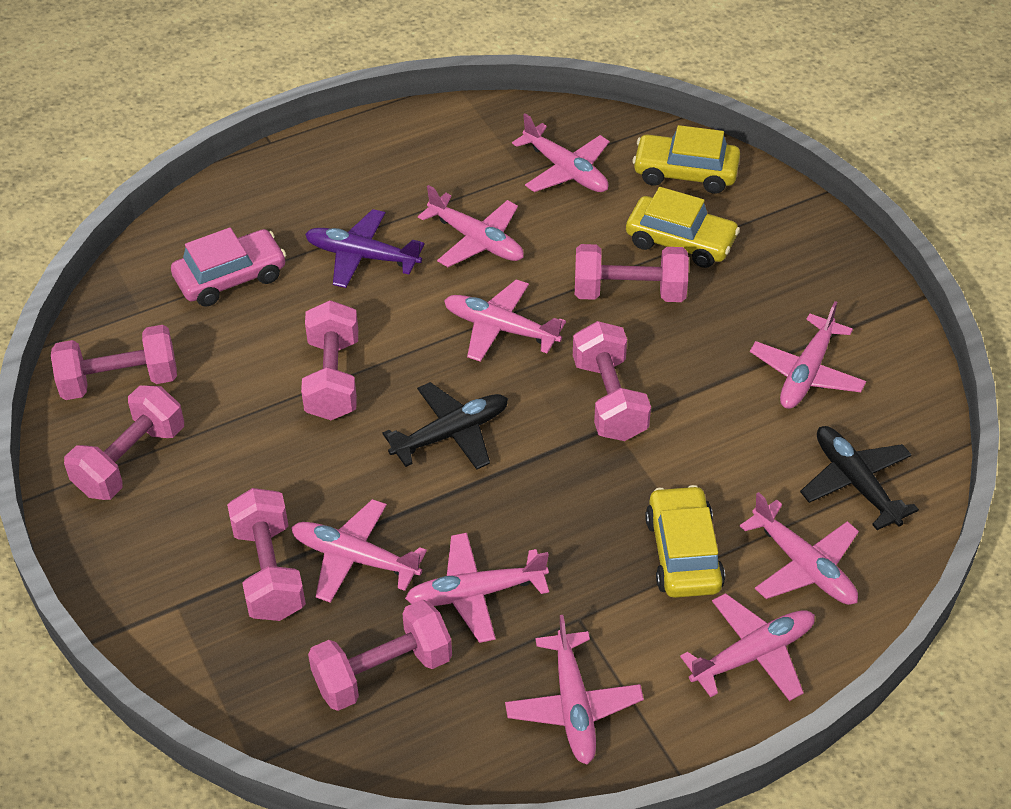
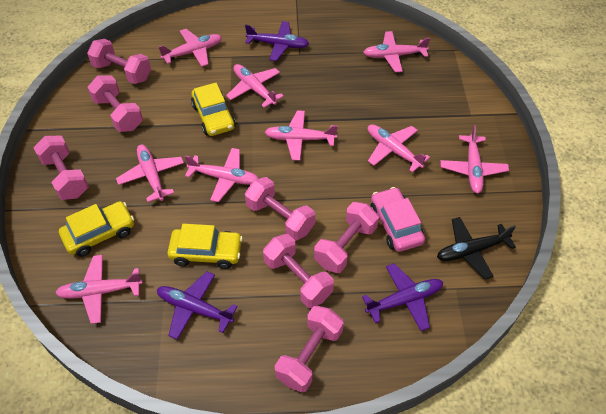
black plane: [382,382,508,470] [800,426,919,530] = 2 -> [437,217,516,279] = 1
purple plane: [305,209,424,288] = 1 -> [157,271,238,340] [245,21,309,61] [362,263,443,331] = 3

